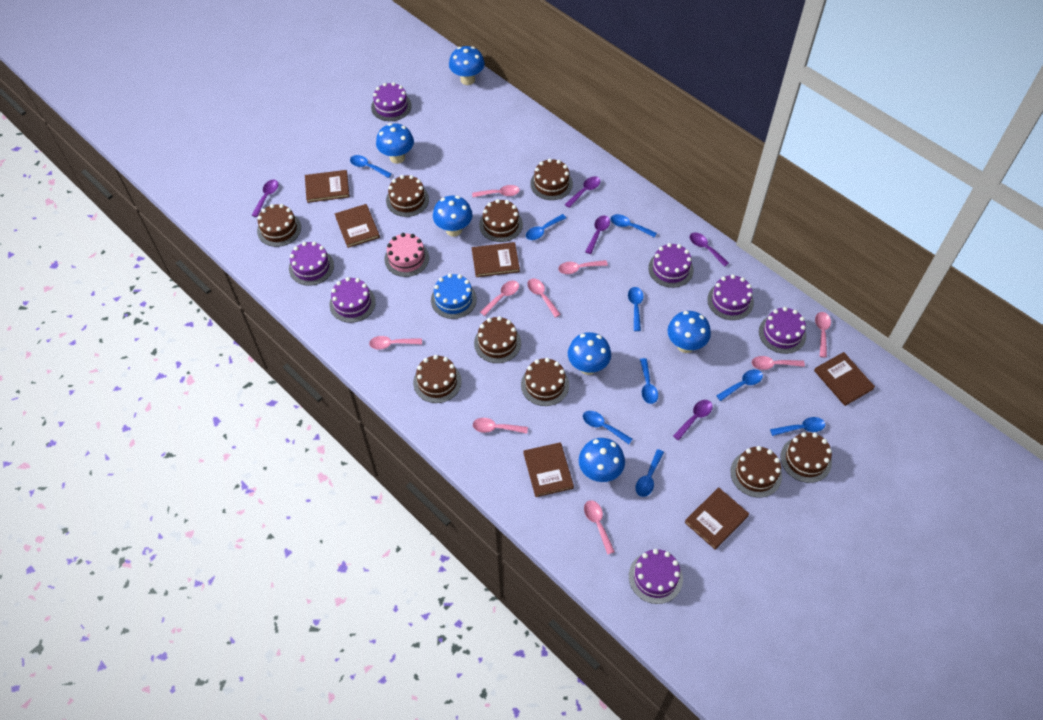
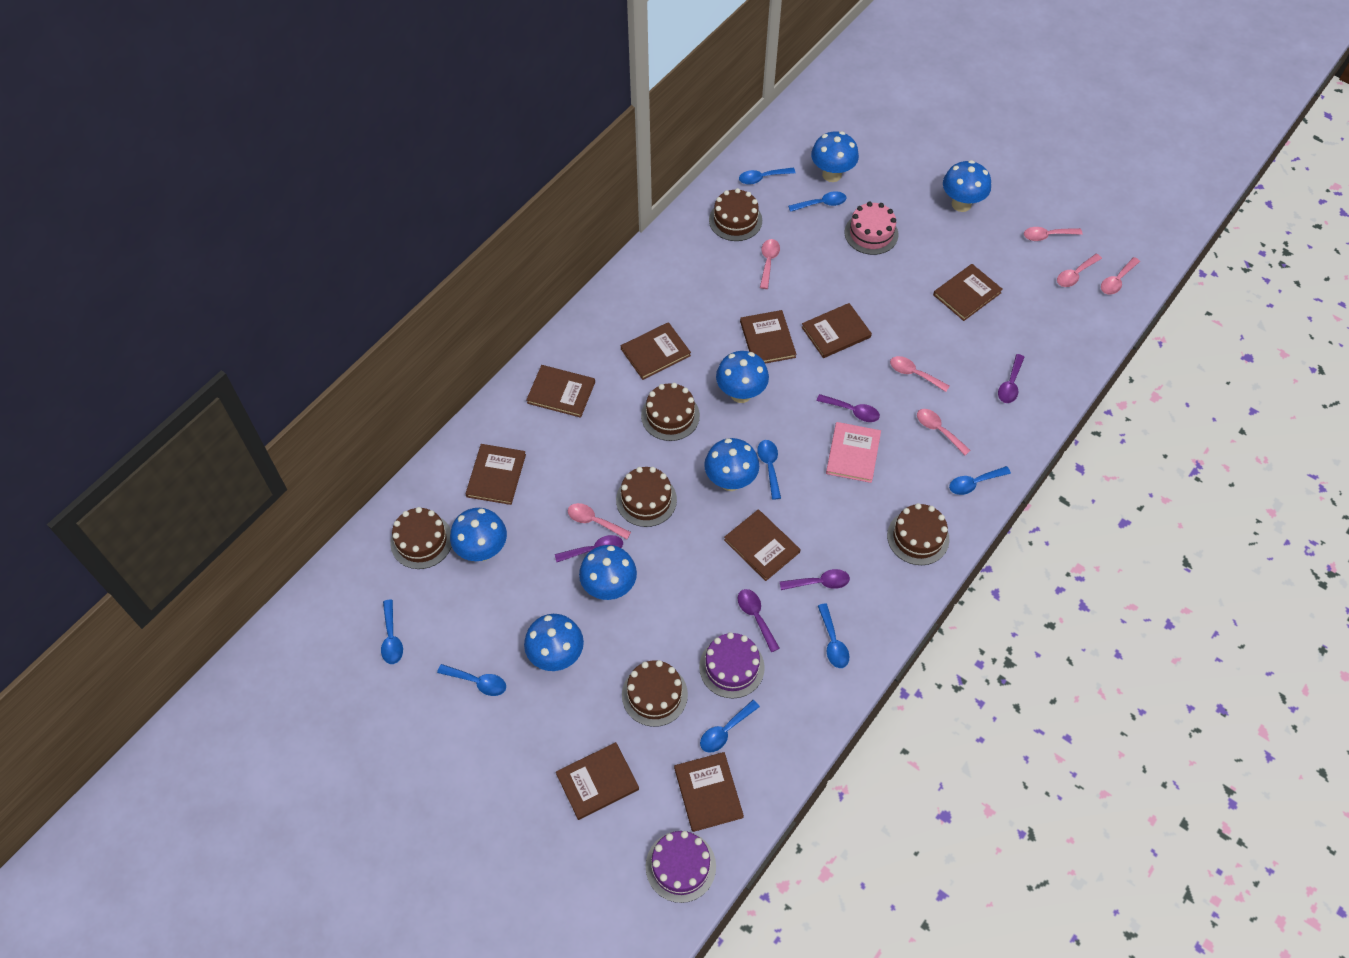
blue cake: [431,273,477,319] = 1 -> none = 0
blue mushroom: [376,123,414,164] [433,196,473,237] [449,46,485,85] [568,332,611,375] [579,438,625,482] [668,311,711,353] = 6 -> [450,508,507,561] [524,614,584,671] [579,545,637,600] [704,438,759,491] [716,351,769,403] [811,131,859,182] [943,160,991,212] = 7
blue spoon: [350,155,392,178] [526,214,566,240] [583,411,632,444] [611,214,657,238] [628,287,643,331] [636,449,664,497] [640,358,658,404] [716,369,763,401] [770,417,825,436] = 9 -> [381,600,403,664] [437,664,506,696] [700,700,760,753] [739,168,795,185] [757,440,781,500] [788,191,847,212] [818,604,849,668] [949,466,1011,495] = 8
brown book: [305,170,350,203] [335,204,380,248] [472,242,520,277] [523,442,574,497] [684,487,749,550] [814,352,875,406] = 6 -> [465,444,526,505] [526,365,595,418] [556,742,639,820] [621,322,691,380] [674,752,744,832] [724,509,801,581] [740,310,796,364] [802,303,872,358] [933,264,1003,321] = 9
brown cake: [257,204,301,247] [386,175,429,217] [413,355,462,403] [474,316,521,363] [479,199,523,242] [521,358,569,406] [530,158,573,200] [730,446,782,498] [780,432,832,483] = 9 -> [390,507,452,569] [616,467,677,527] [622,660,688,727] [641,383,700,441] [709,188,762,241] [887,503,949,565] = 6
pink book: none = 0 -> [826,422,881,483] = 1
pink spoon: [369,336,422,349] [472,185,520,197] [473,418,528,434] [480,280,519,316] [527,278,561,318] [558,260,608,274] [584,500,615,555] [752,356,805,370] [815,312,831,358] = 9 -> [568,503,631,539] [760,239,780,289] [890,356,949,392] [917,409,971,455] [1024,227,1083,241] [1057,254,1102,287] [1101,257,1140,295] = 7
purple cake: [289,242,334,286] [330,277,376,323] [371,82,412,121] [629,549,683,604] [648,243,694,288] [707,275,754,320] [759,307,806,354] = 7 -> [646,831,716,903] [699,632,765,698] = 2

